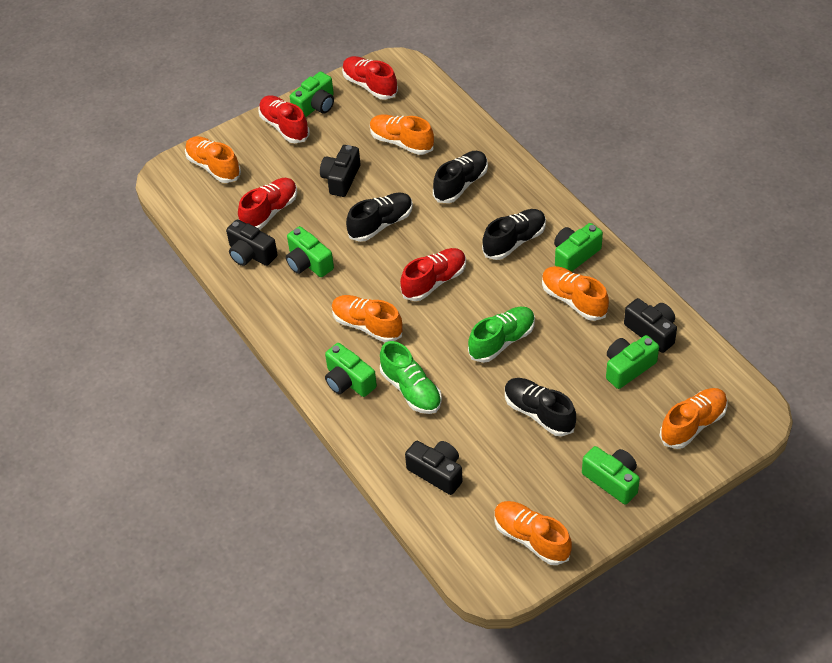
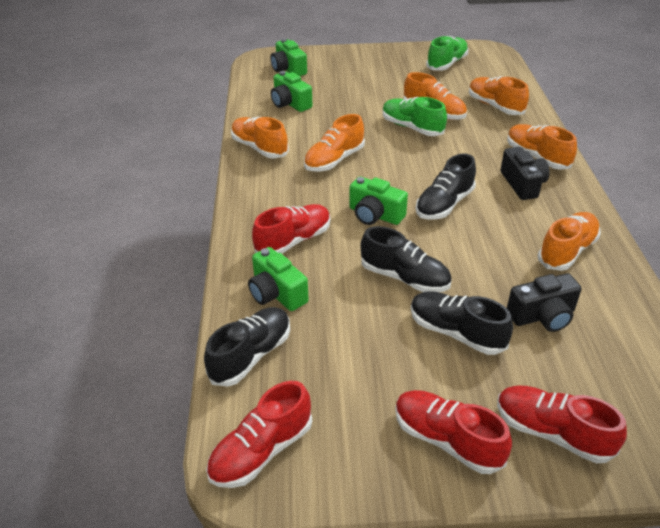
black camera: [226,219,278,266] [320,145,361,197] [405,441,462,495] [624,298,677,353] = 4 -> [501,147,550,200] [507,273,582,332] = 2
green camera: [286,226,334,277] [290,72,334,118] [325,343,377,397] [554,223,603,272] [582,446,640,505] [606,335,659,389] = 6 -> [248,247,309,311] [270,39,307,76] [271,71,312,112] [349,177,408,225] = 4

